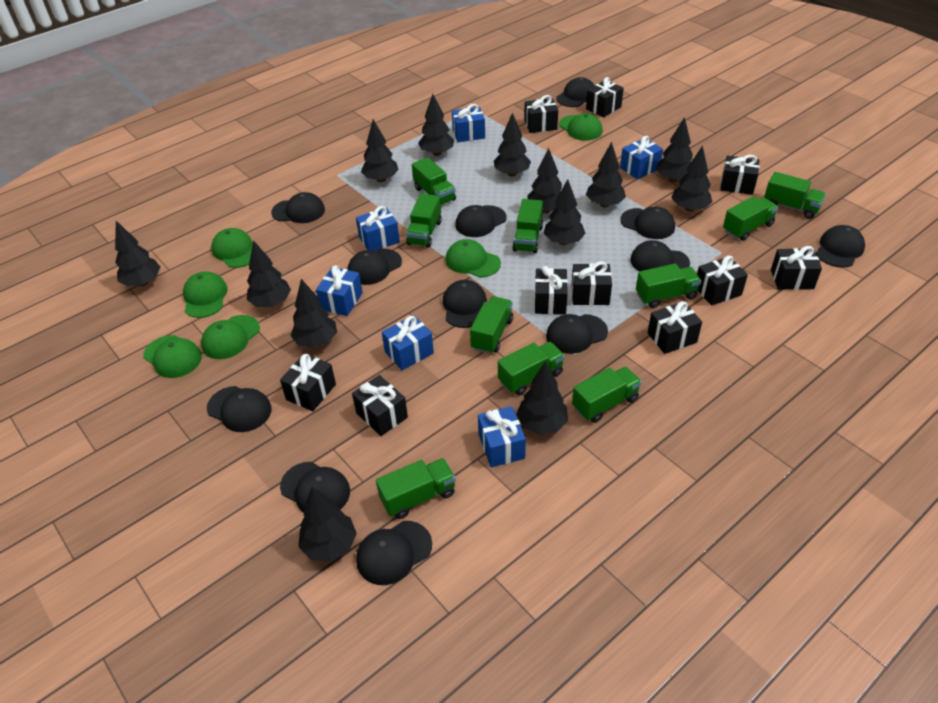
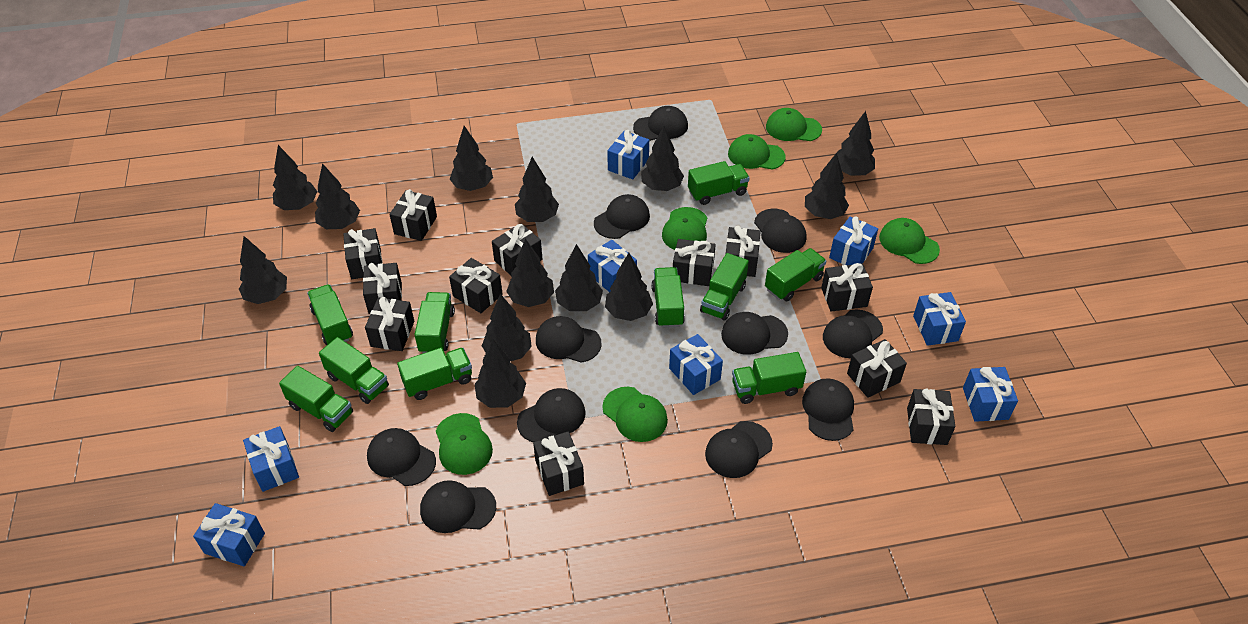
black cap: [207,386,271,432] [271,192,325,223] [280,462,350,513] [348,249,402,285] [356,521,432,585] [443,280,487,328] [455,205,507,237] [546,314,608,354] [556,77,595,107] [620,207,675,239] [630,240,690,271] [816,225,865,268] = 12 -> [367,428,436,486] [420,480,496,533] [517,388,586,442] [536,316,602,363] [594,194,650,239] [633,106,688,141] [705,421,773,478] [721,312,788,355] [754,209,807,253] [802,378,854,441] [823,309,883,358] = 11
black gift: [280,353,336,411] [352,375,408,436] [524,95,558,133] [535,266,568,314] [571,262,612,305] [586,77,624,117] [648,301,702,354] [697,255,748,305] [720,155,759,195] [771,246,822,290] = 10 -> [343,228,382,279] [363,263,402,314] [365,297,414,351] [389,189,437,241] [449,258,503,313] [492,223,542,275] [533,431,584,496] [673,239,716,286] [725,226,761,277] [821,263,873,312] [847,339,907,398] [907,389,955,445] = 12
blue gift: [316,265,363,316] [356,206,400,251] [382,315,434,370] [452,104,485,142] [478,406,526,467] [620,136,663,179] = 6 -> [193,503,265,566] [243,426,299,492] [588,240,637,292] [607,130,649,179] [669,334,723,395] [829,216,878,265] [913,292,966,346] [963,367,1018,422] = 8

